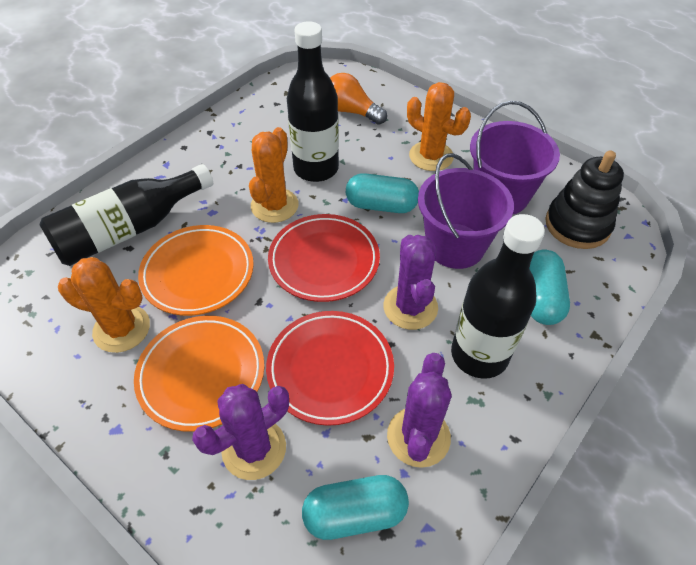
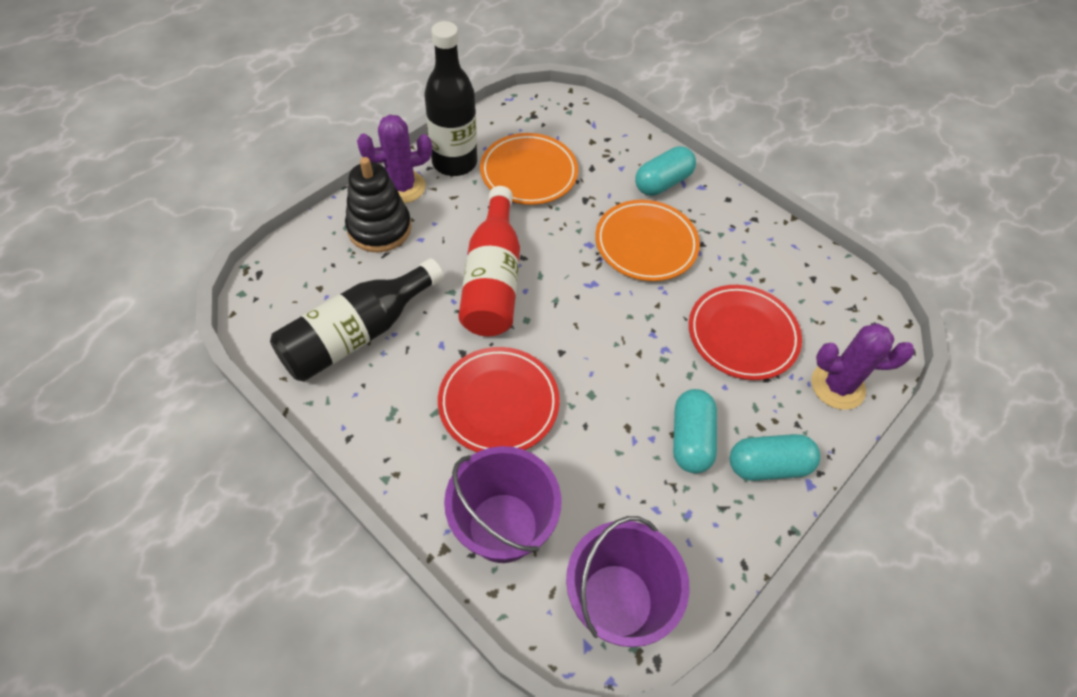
black bottle: [39,164,213,266] [287,21,339,182] [451,214,545,379] = 3 -> [270,258,444,382] [424,21,477,176] = 2
orange cactus: [58,257,150,353] [249,127,299,223] [407,82,471,171] = 3 -> none = 0
orange light bulb: [330,73,387,125] = 1 -> none = 0
purple cactus: [192,384,289,480] [383,235,438,330] [387,353,452,468] = 3 -> [357,115,432,203] [811,324,914,410] = 2
red bottle: none = 0 -> [459,186,520,336] = 1

